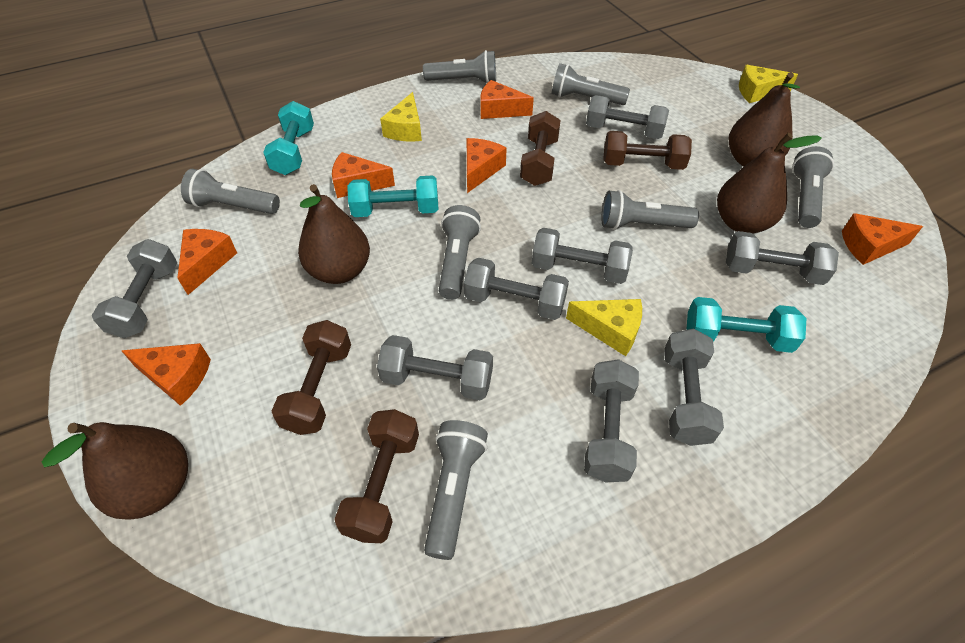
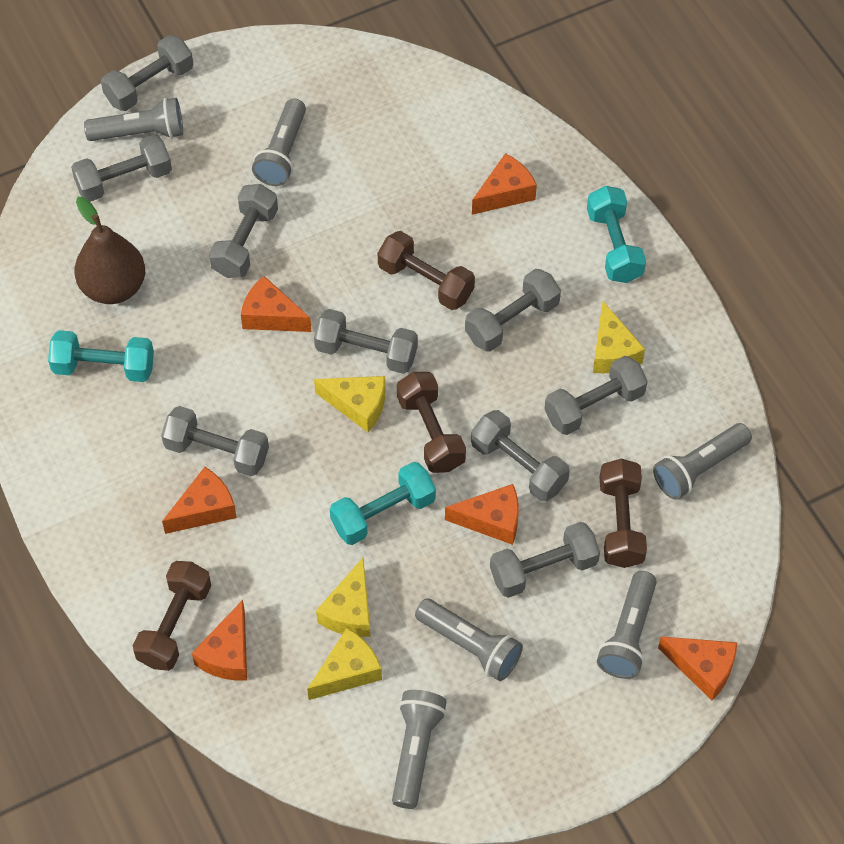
brown pear: [42,422,188,519] [298,184,370,284] [717,133,822,233] [729,72,800,166] = 4 -> [74,197,145,304] = 1
grey dumbbell: [92,239,177,339] [377,335,493,401] [464,257,569,320] [532,228,633,284] [584,359,639,483] [586,95,669,139] [664,329,724,446] [726,231,839,285] = 8 -> [71,135,172,202] [101,35,193,111] [161,406,269,476] [209,184,278,278] [314,309,418,374] [465,269,561,352] [471,410,570,501] [490,522,600,598] [545,356,648,435] = 9
grey flashlight: [181,169,280,214] [423,50,496,83] [424,420,488,560] [439,205,481,300] [552,63,630,105] [601,190,699,230] [792,146,834,228] = 7 -> [84,98,183,141] [252,99,306,186] [392,690,447,809] [415,598,523,681] [597,571,657,679] [653,423,752,500] = 6
yellow cheese: [380,92,422,141] [566,299,642,356] [739,65,798,103] = 3 -> [307,628,382,700] [314,376,385,432] [316,558,370,637] [593,301,645,373] = 4

